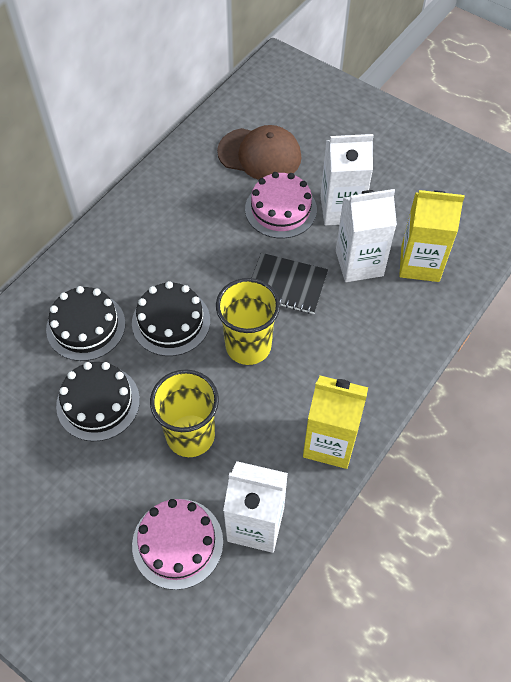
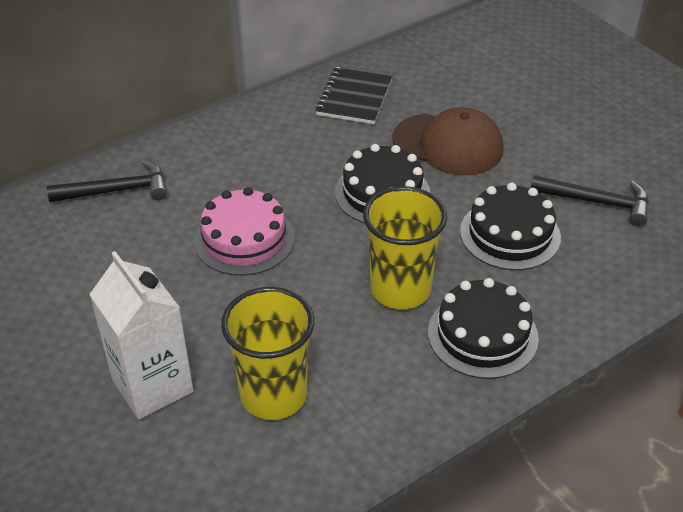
black hammer: none = 0 -> [47,160,167,202] [531,175,649,226] = 2
pink cake: [132,499,223,590] [245,172,317,238] = 2 -> [194,187,295,276] = 1
white carton: [223,461,288,553] [320,134,374,225] [336,189,397,282] = 3 -> [89,251,194,419] = 1
yellow carton: [303,376,368,469] [399,190,465,282] = 2 -> none = 0

